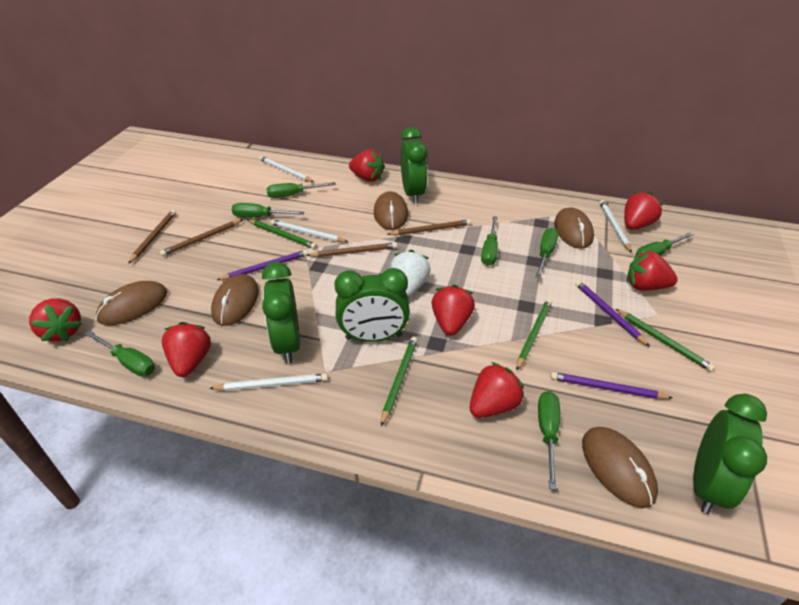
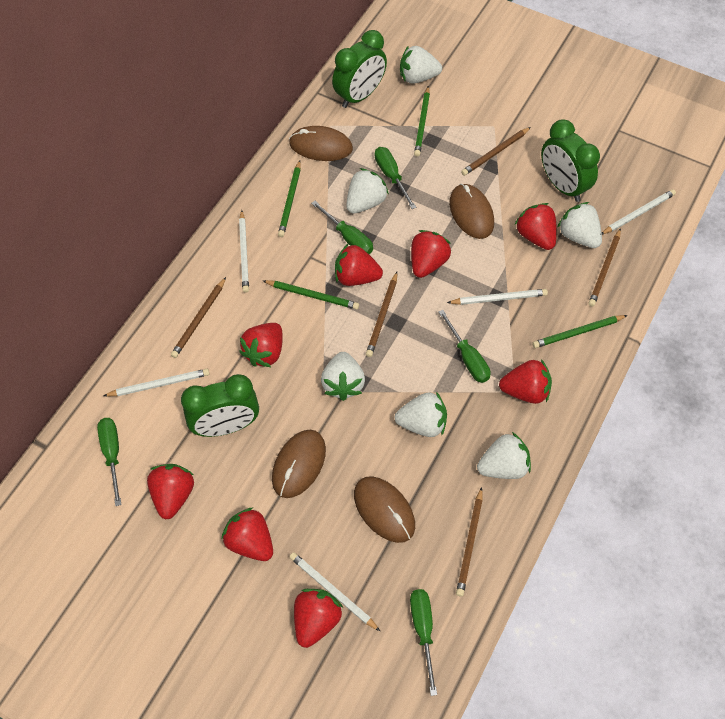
brown mouse: [96,281,167,325] [211,274,259,326] [374,191,408,230] [554,207,594,249] [582,427,658,508] = 5 -> [272,430,326,498] [289,126,353,161] [354,476,415,543] [449,184,494,239] = 4
brown pencil: [128,210,176,264] [160,220,242,257] [306,242,397,257] [387,219,471,235] = 4 -> [171,277,226,358] [366,272,397,357] [456,487,483,597] [461,127,531,176] [589,228,621,306] = 5
green clock: [262,262,300,363] [334,268,410,342] [401,127,428,204] [693,394,767,514] = 4 -> [181,374,259,437] [332,30,387,108] [541,119,600,202] = 3
green screwdriver: [85,331,155,377] [232,203,304,217] [266,182,336,198] [481,216,498,266] [535,228,559,279] [538,391,560,490] [635,232,694,257] = 7 -> [97,418,122,506] [311,201,373,254] [375,147,416,209] [410,589,437,696] [438,310,491,383] = 5
purple pencil: [217,250,308,280] [551,372,673,399] [575,280,650,347] = 3 -> none = 0
red strawberry: [29,298,82,341] [162,322,211,377] [349,149,385,182] [431,285,475,336] [470,362,525,418] [624,192,663,230] [627,251,678,291] = 7 -> [147,464,194,519] [221,508,273,561] [239,323,283,367] [294,589,343,648] [335,244,383,286] [411,230,451,278] [499,359,552,404] [515,203,557,250] = 8
white pencil: [209,373,328,391] [259,156,314,182] [270,219,348,242] [599,200,632,253] = 4 -> [103,369,209,396] [239,210,249,293] [289,552,380,631] [447,289,548,305] [602,189,676,234] = 5
white strawberry: [390,250,431,297] = 1 -> [321,352,365,401] [346,168,389,213] [395,392,447,437] [400,45,442,84] [477,432,531,479] [557,202,602,248] = 6

